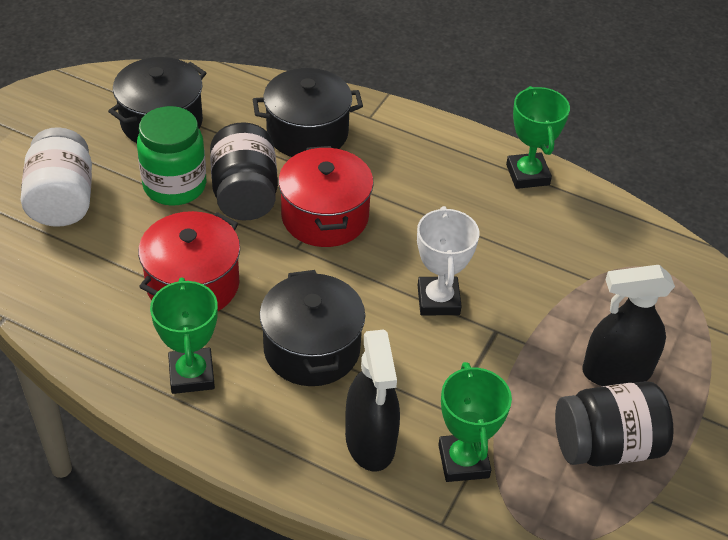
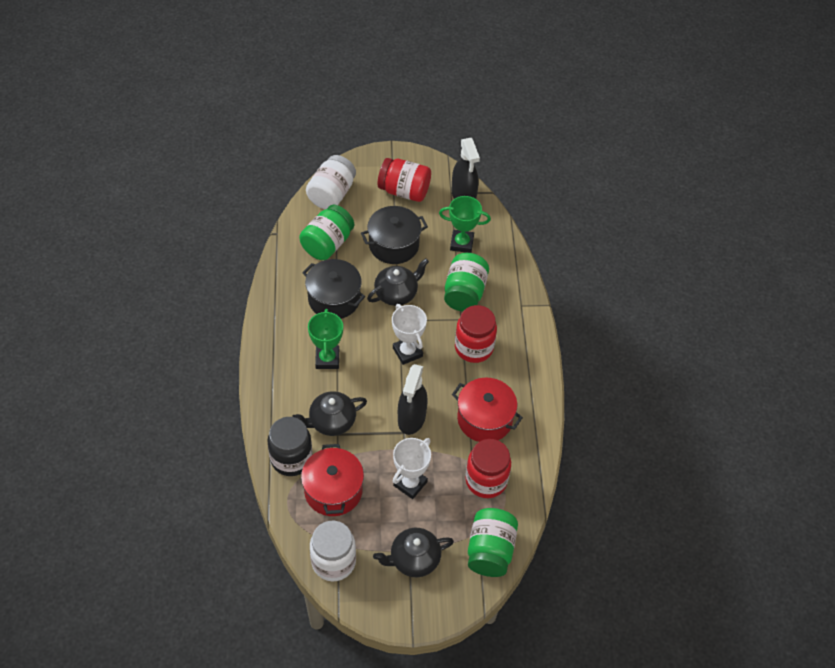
black jar: [210,122,278,221] [555,381,673,466] = 2 -> [267,417,313,476] = 1
black pot: [108,57,206,143] [252,68,363,157] [259,270,365,386] = 3 -> [302,259,365,319] [361,206,428,264] = 2
black teapot: none = 0 -> [292,391,367,436] [367,258,429,306] [373,528,454,577] = 3
green jar: [137,106,206,206] = 1 -> [299,205,354,260] [444,253,489,312] [468,508,518,577] = 3
green trophy: [150,277,218,394] [438,362,512,482] [506,86,570,189] = 3 -> [308,309,343,369] [439,196,491,253] = 2
red jar: none = 0 -> [378,158,431,202] [455,305,497,363] [465,439,511,498] = 3
white jar: [21,127,92,227] = 1 -> [306,155,356,209] [310,521,356,581] = 2
white trophy: [417,206,479,315] = 1 -> [392,304,427,365] [393,438,431,499] = 2

